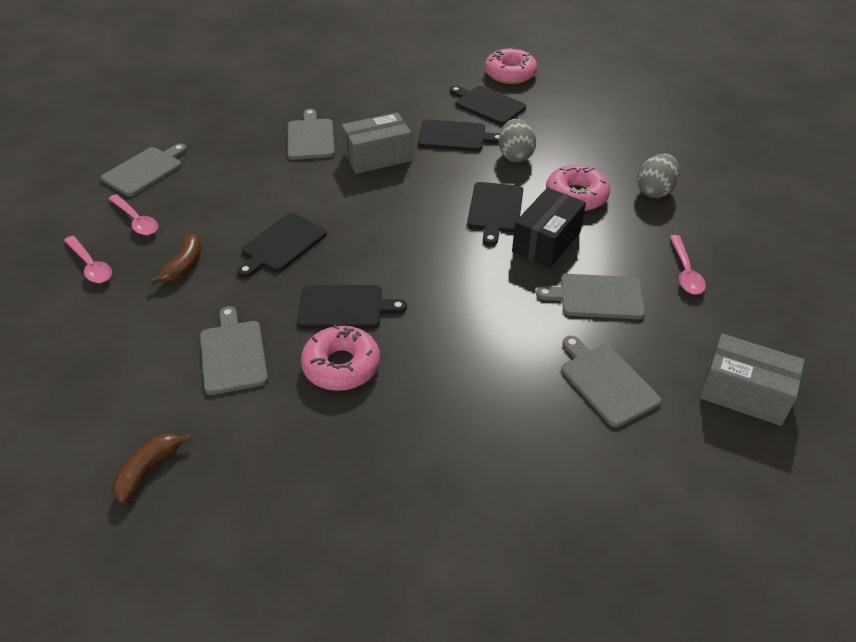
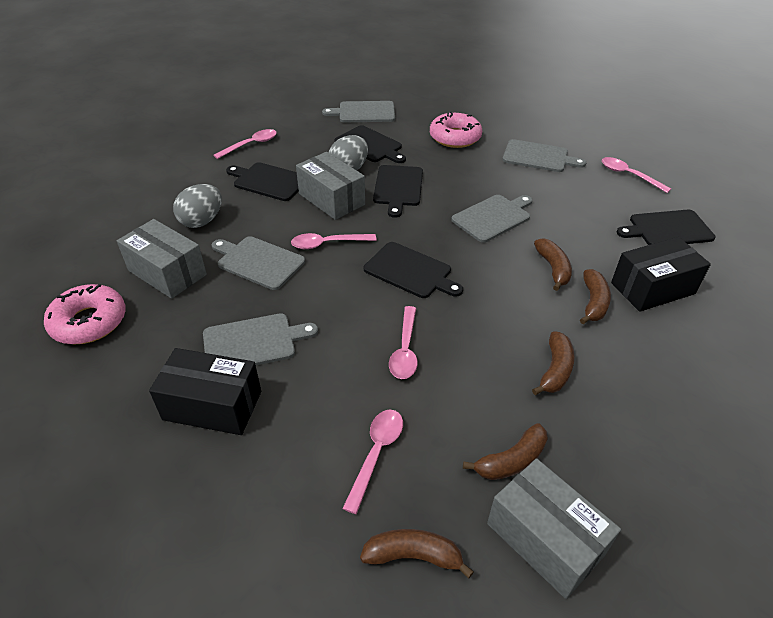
black box: [512,188,586,268] = 1 -> [149,348,261,435] [611,237,711,312] = 2
brown banana: [112,433,192,504] [150,234,201,284] = 2 -> [360,529,474,578] [463,423,548,480] [532,331,574,395] [534,238,572,291] [580,269,611,324] = 5
grey box: [342,112,412,174] [699,334,805,426] = 2 -> [117,219,207,299] [296,152,365,220] [487,458,621,599] = 3
pink donut: [301,325,380,391] [485,47,538,84] [546,165,610,211] = 3 -> [44,284,126,344] [430,111,482,148] = 2
pink spoon: [64,236,112,283] [108,194,158,235] [669,235,706,294] = 3 -> [213,129,277,159] [291,233,377,249] [342,409,403,514] [389,306,418,379] [602,157,671,193] = 5

